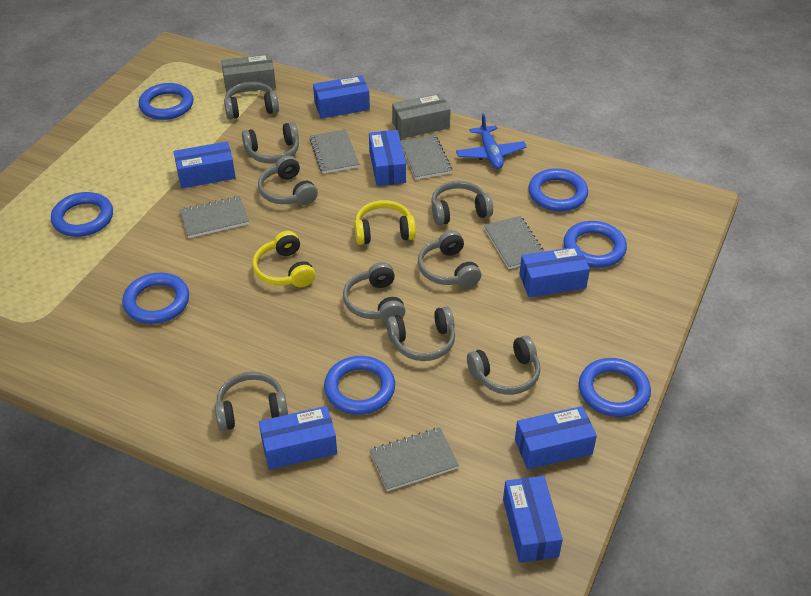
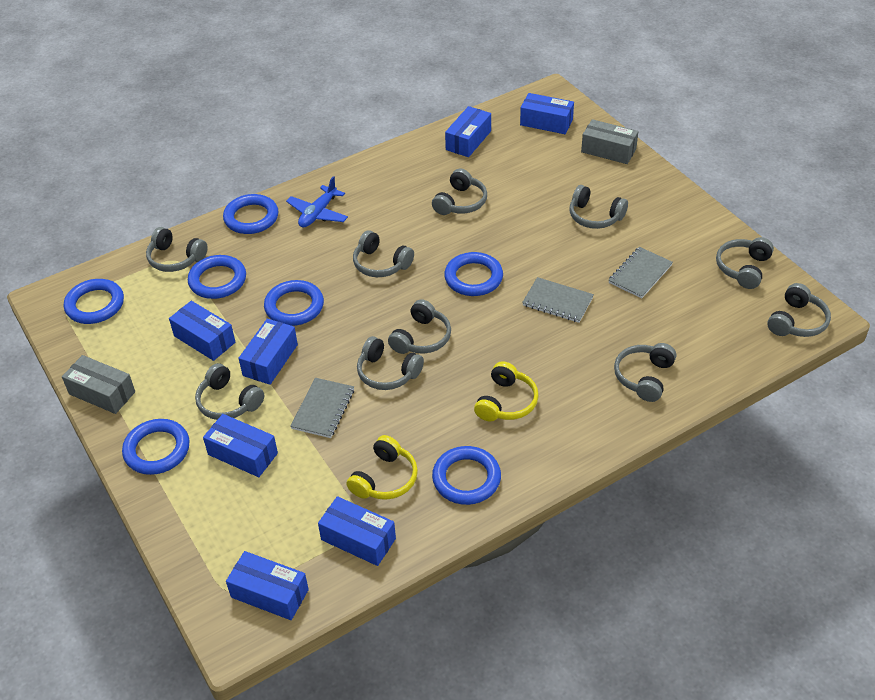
grey headphones: [215,372,288,431] [224,82,279,119] [242,122,299,164] [258,155,318,205] [343,262,405,322] [386,306,455,361] [418,230,481,288] [431,181,493,225] [467,335,540,395] = 9 -> [146,227,208,272] [195,363,264,420] [353,230,414,277] [357,336,424,390] [388,299,451,354] [432,169,487,215] [569,185,628,229] [614,343,676,402] [716,237,774,289] [767,283,831,337] = 10
grey notebook: [180,196,249,238] [309,129,359,173] [370,427,459,491] [401,135,452,180] [484,216,544,269] = 5 -> [290,378,354,438] [522,277,594,323] [609,247,673,298] = 3

